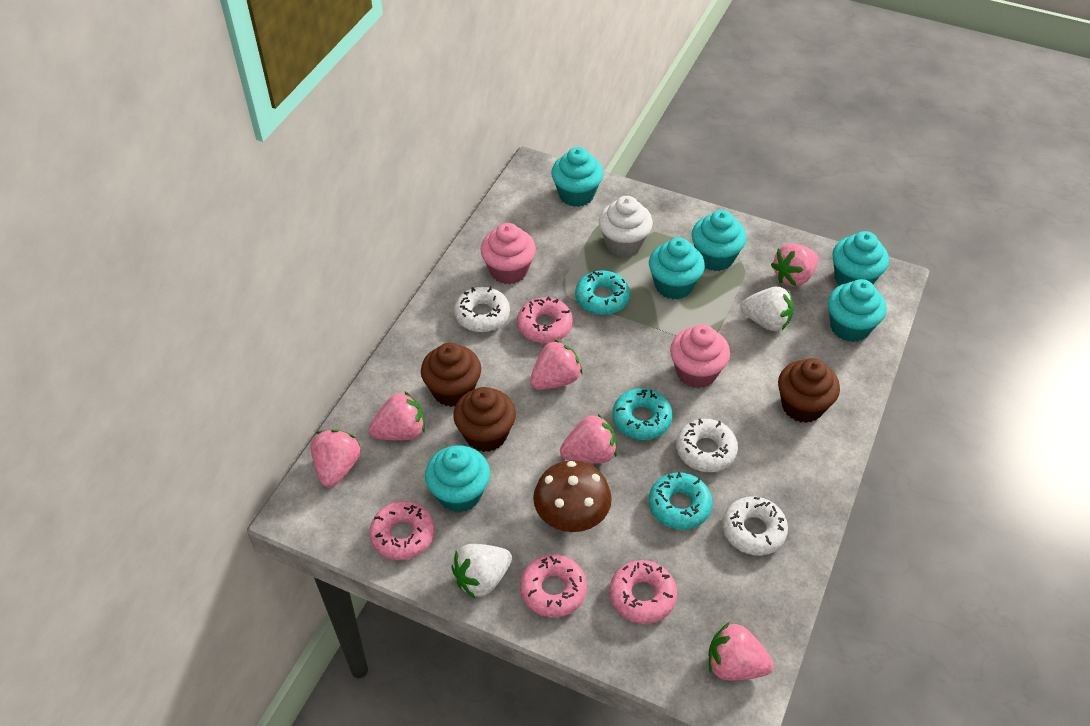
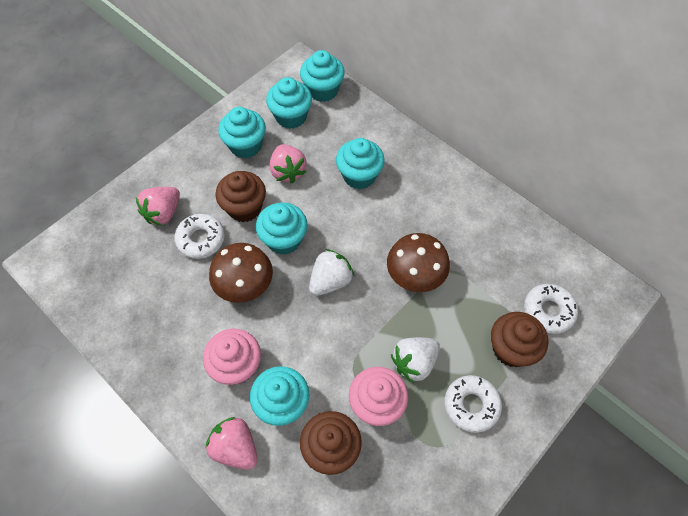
brown mushroom: [533,460,612,532] = 1 -> [209,243,273,303] [387,233,450,292] = 2
pink donut: [369,501,435,560] [517,297,573,343] [520,554,587,618] [610,560,677,624] = 4 -> none = 0
pink strawberry: [311,430,360,487] [369,391,425,440] [530,340,582,390] [560,414,617,463] [708,622,774,681] [771,244,819,287] = 6 -> [136,187,180,226] [206,417,257,470] [270,144,306,183] = 3
turquoise donut: [575,270,630,315] [612,388,673,440] [649,472,713,530] = 3 -> none = 0
white cupcake: [599,196,653,257] = 1 -> none = 0

